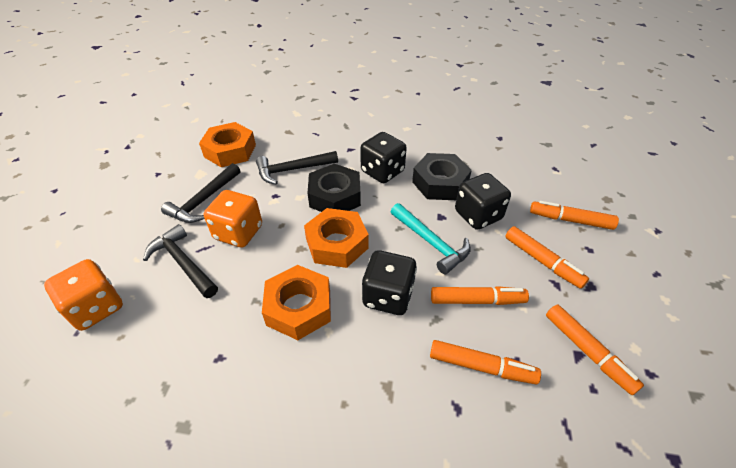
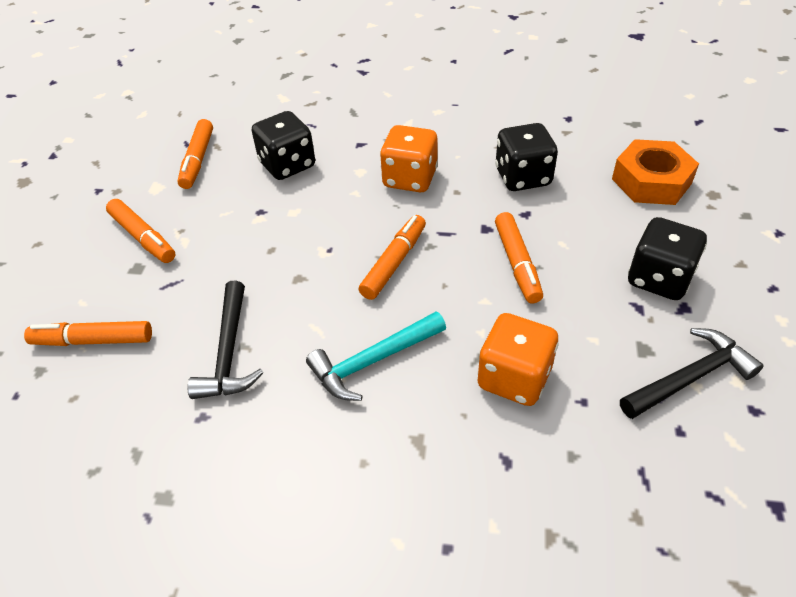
black hammer: [143,224,218,298] [161,163,240,223] [256,151,338,184] = 3 -> [187,281,264,399] [620,328,763,419] = 2
black nut: [308,164,361,212] [412,153,472,200] = 2 -> none = 0
orange nut: [199,122,256,167] [262,265,331,340] [304,208,369,268] = 3 -> [612,139,699,205] = 1

